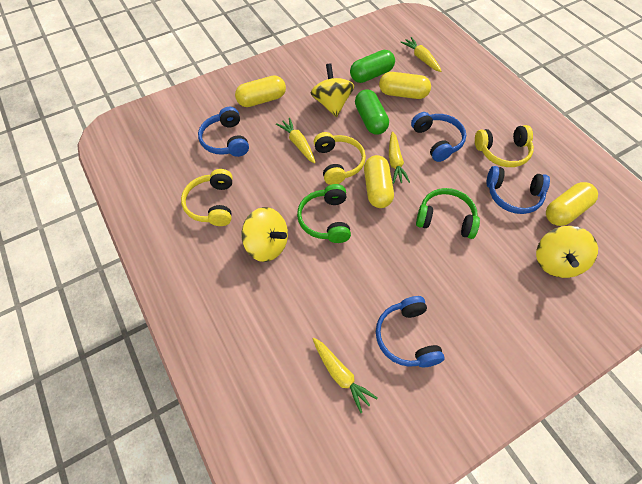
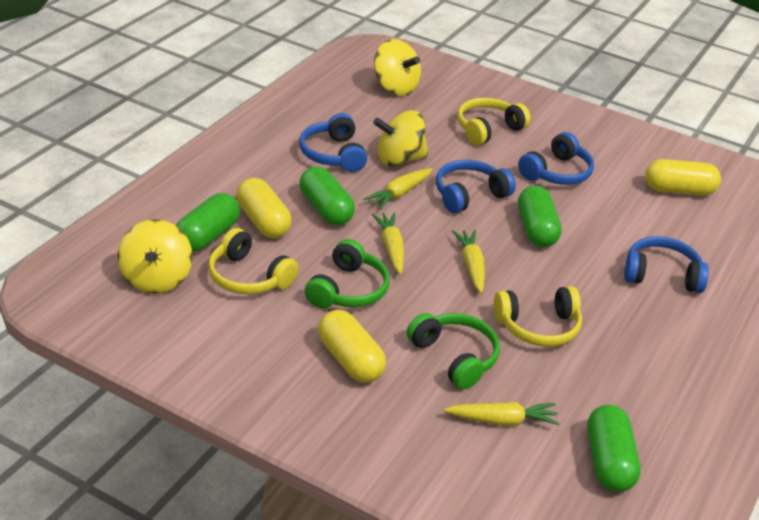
green capsule: [350,50,395,83] [355,89,389,135] = 2 -> [176,193,240,252] [300,166,355,226] [518,185,562,247] [587,405,641,492] = 4
yellow capsule: [235,75,286,107] [364,155,394,208] [379,72,431,99] [546,182,598,226] = 4 -> [236,178,292,238] [318,310,386,383] [645,159,721,196] = 3

